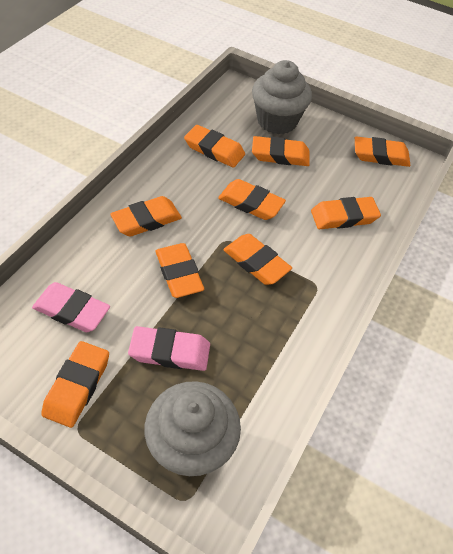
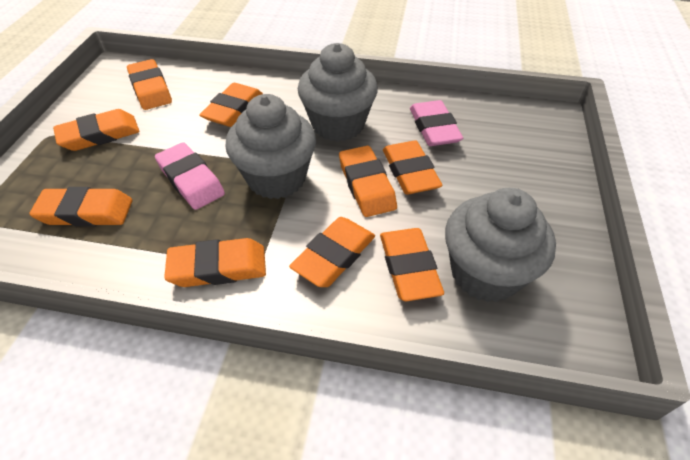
grey cupcake: [145,381,241,476] [252,60,312,134] = 2 -> [225,94,316,199] [298,43,378,142] [445,188,556,302] = 3

